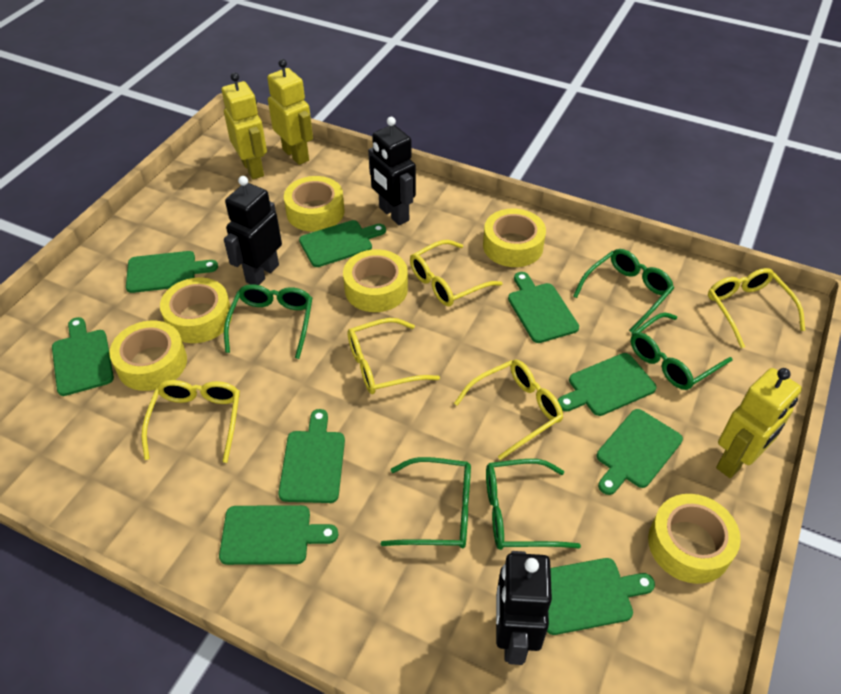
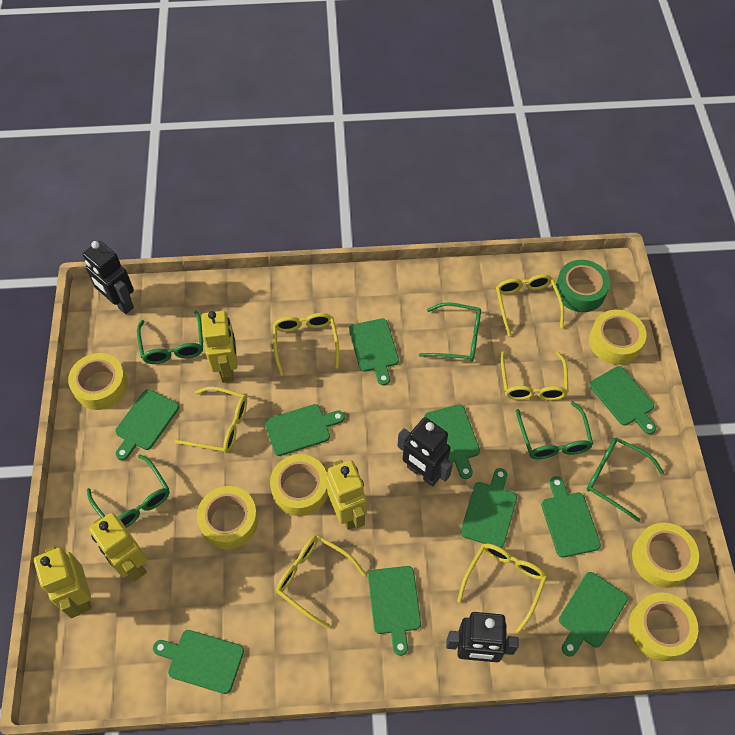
green cutting board: [52,317,114,396] [126,251,218,293] [219,505,338,565] [278,409,345,503] [299,220,386,267] [508,272,579,343] [547,558,655,635] [558,353,657,416] [597,409,683,495] = 9 -> [115,389,179,460] [153,630,244,694] [265,404,345,456] [349,318,399,385] [368,566,421,656] [424,405,480,479] [461,468,517,548] [541,476,601,557] [559,572,628,657] [590,366,656,434] = 10
green tape: none = 0 -> [556,260,610,312] = 1
yellow glasses: [141,380,240,463] [348,318,440,394] [410,240,503,307] [454,360,563,460] [708,268,805,348] = 5 -> [175,387,247,453] [273,313,339,376] [276,535,366,629] [457,543,547,634] [496,274,564,336] [501,351,569,401] = 6
yellow robot: [222,72,267,180] [267,59,313,165] [716,368,802,478] = 3 -> [34,546,92,618] [89,513,147,581] [201,311,237,383] [326,460,367,530] = 4

